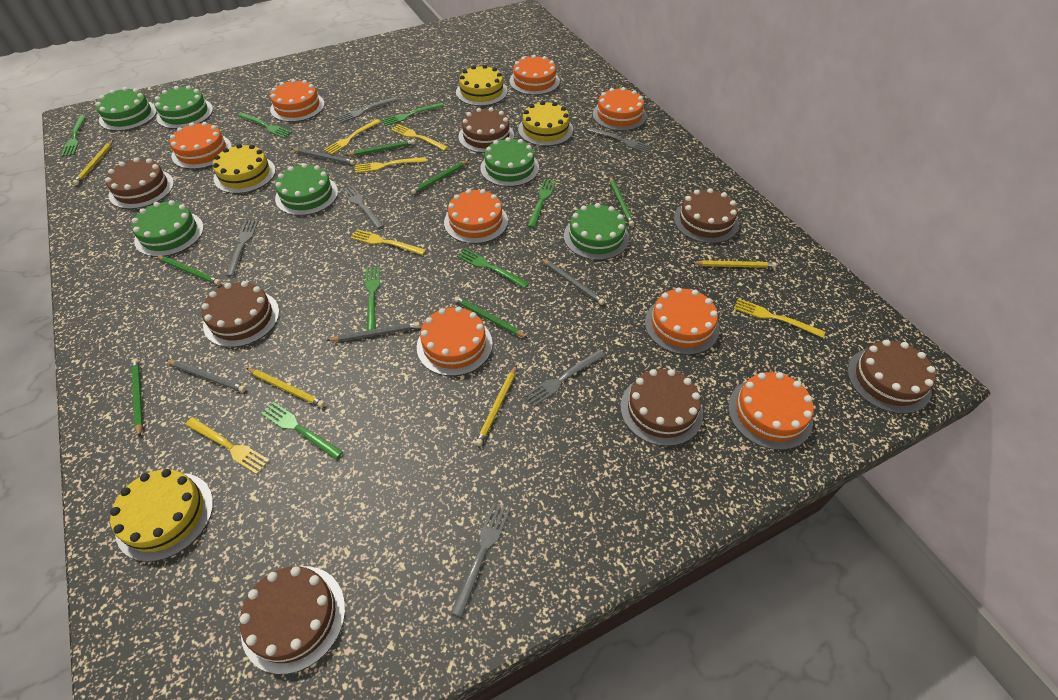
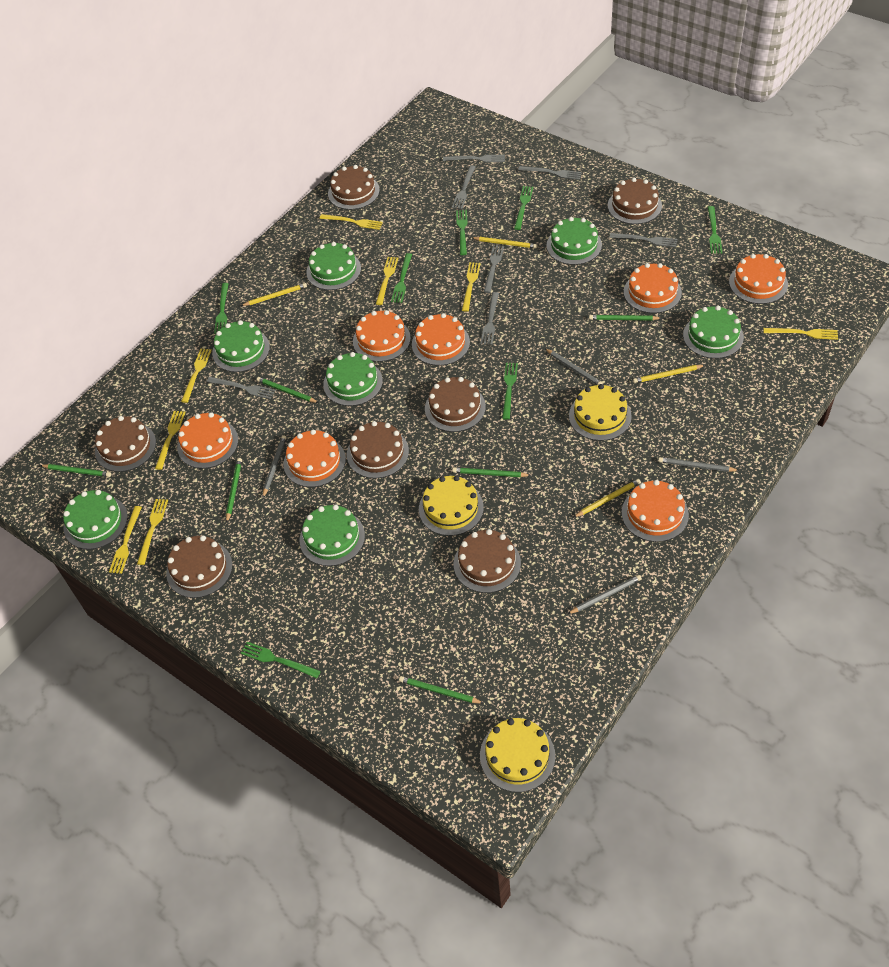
green cake: [95,87,157,131] [131,200,204,257] [154,85,213,129] [275,163,338,216] [480,137,539,187] [564,203,629,260] = 6 -> [63,490,128,549] [212,320,270,372] [300,505,365,566] [306,242,361,290] [323,352,383,406] [547,217,602,265] [683,306,744,359] = 7
grey fork: [225,220,258,277] [336,97,398,123] [341,186,384,229] [451,503,510,617] [524,350,605,406] [587,127,652,153] = 6 -> [207,377,275,399] [443,155,505,162] [452,166,475,209] [481,292,499,345] [484,245,504,293] [518,166,582,180] [610,233,678,247] = 7
orange cake: [170,122,232,169] [270,79,325,122] [417,306,492,376] [444,189,508,244] [509,55,560,95] [593,87,647,131] [645,288,719,355] [728,372,814,450] = 8 -> [177,412,238,469] [283,430,346,487] [353,310,411,362] [412,313,470,366] [622,480,689,542] [624,263,682,313] [729,254,788,304] = 7
yellow cake: [110,469,213,562] [213,144,276,194] [456,65,508,106] [518,101,573,146] = 4 -> [419,476,484,536] [480,718,555,792] [569,384,632,441] = 3
yellow fork: [185,417,270,474] [324,119,381,155] [350,229,426,255] [355,157,426,173] [391,124,448,151] [734,298,825,338] = 6 -> [109,506,142,574] [137,499,168,565] [155,411,186,470] [181,349,212,403] [319,214,383,230] [376,257,398,305] [462,262,481,312] [763,328,838,340] = 8

